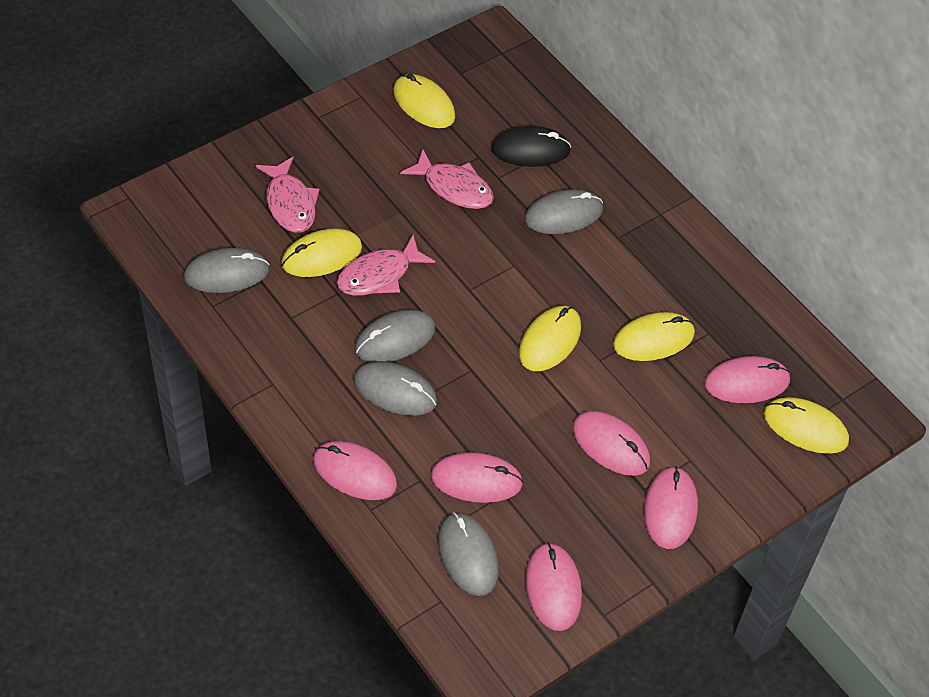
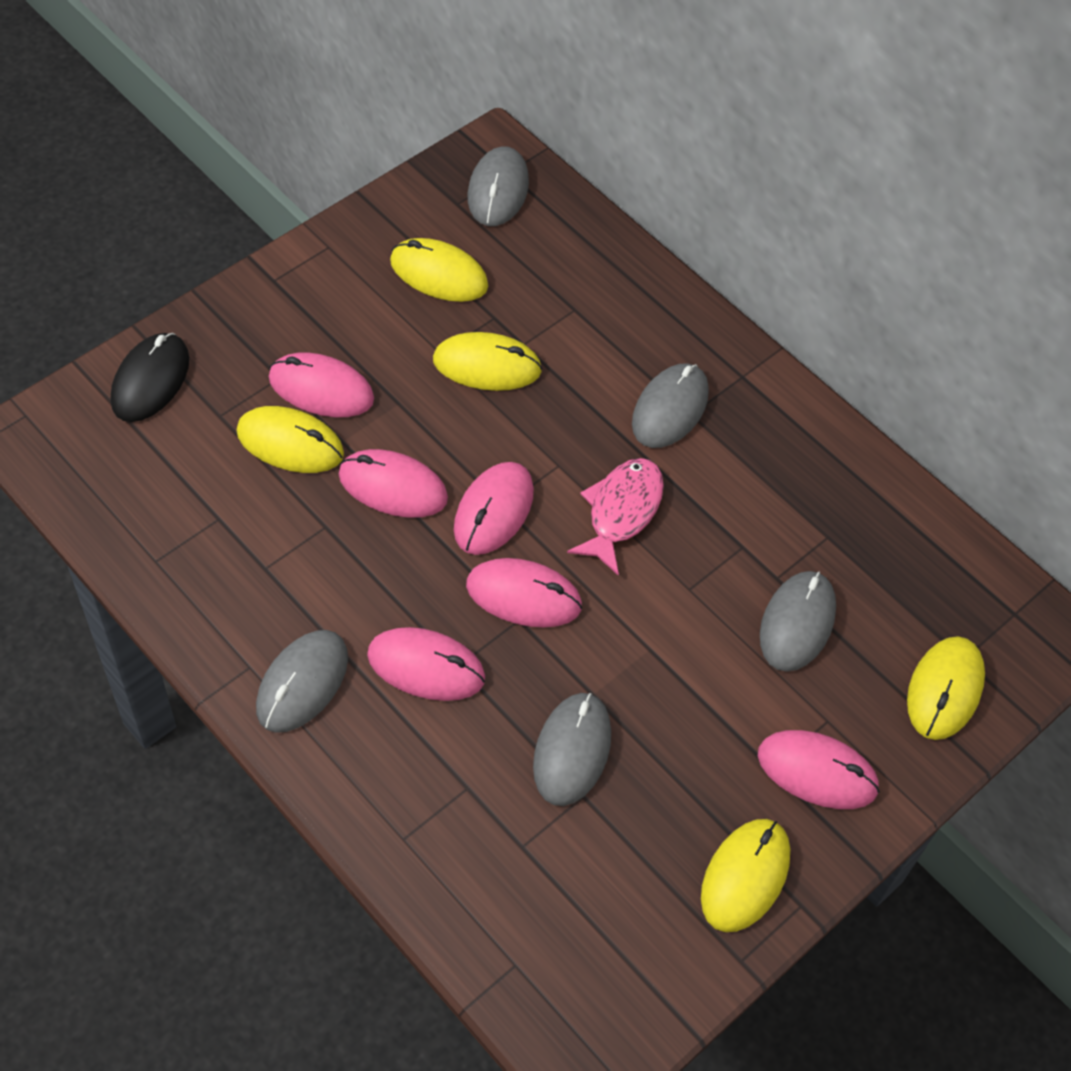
pink fish: [255,157,320,233] [337,235,435,296] [400,149,494,209] = 3 -> [567,458,664,576] = 1

